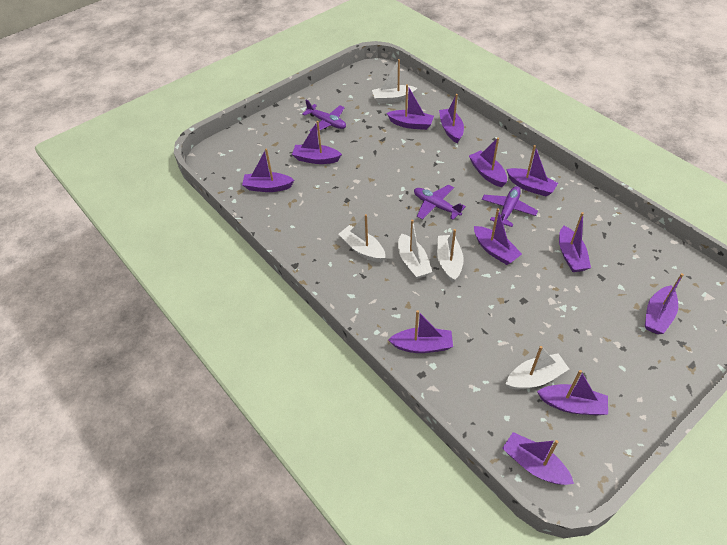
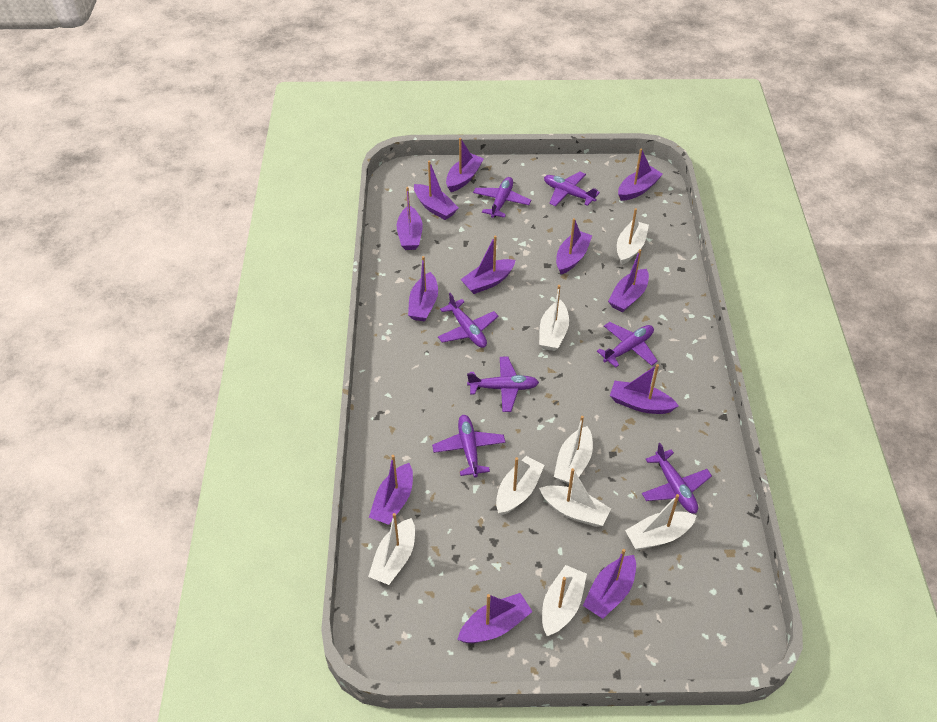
purple plane: [302,100,346,132] [414,185,466,220] [482,186,538,227] = 3 -> [432,415,505,477] [438,293,498,348] [467,357,539,412] [473,177,531,218] [544,172,600,206] [597,322,658,367] [642,443,712,514] = 7
white boat: [338,214,385,262] [372,59,417,104] [398,220,432,279] [437,229,464,282] [506,346,569,390] = 5 -> [368,513,415,585] [496,456,544,515] [539,285,569,351] [539,468,611,527] [542,565,587,636] [554,416,593,484] [617,208,649,265] [625,494,697,550] = 8

